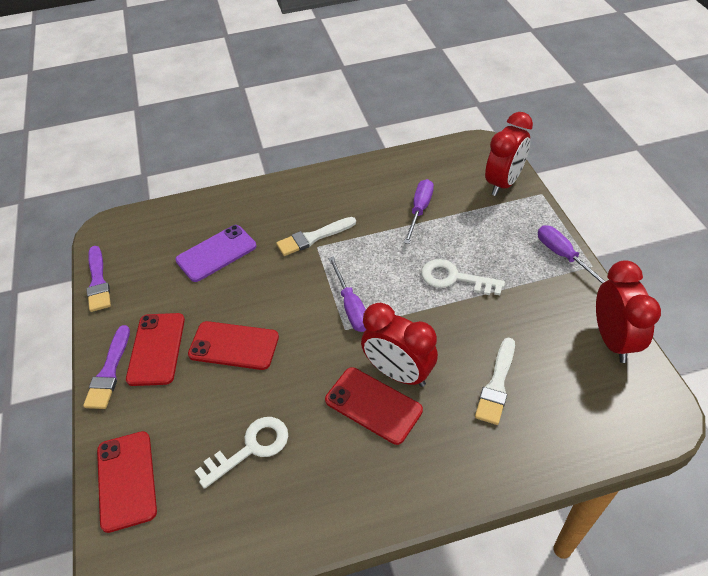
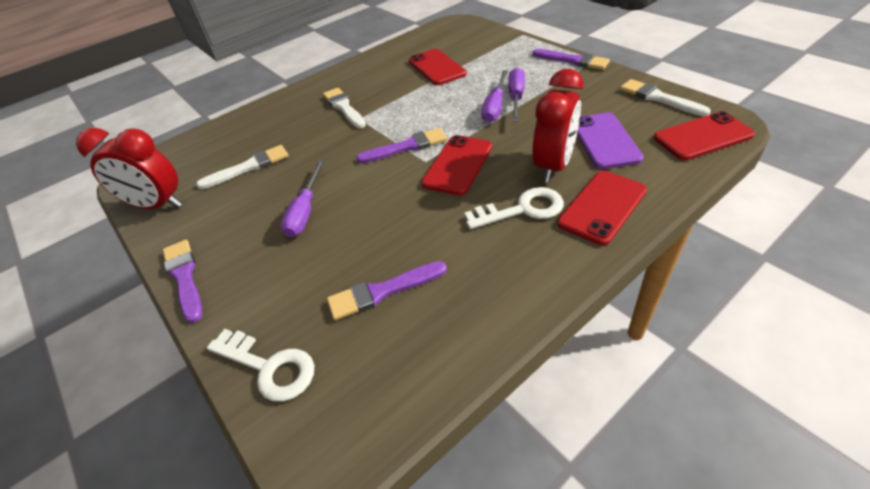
purple brush: [83,325,130,409] [86,246,111,312] = 2 -> [163,240,202,323] [327,261,447,320] [356,128,447,163] [532,49,610,70] = 4
red clock: [361,303,438,387] [485,112,533,196] [596,261,661,363] = 3 -> [76,128,182,209] [532,69,584,183] = 2
white brush: [276,217,356,256] [475,337,515,425] = 2 -> [196,145,288,189] [323,88,366,128] [620,79,711,116] = 3

